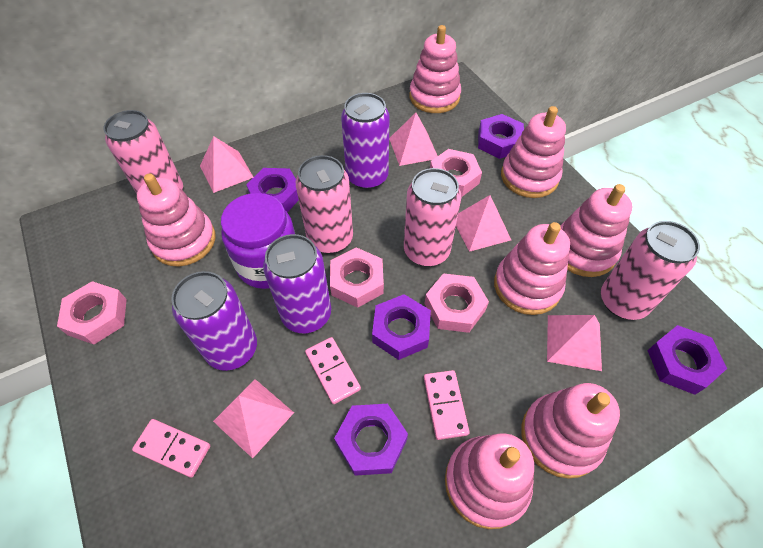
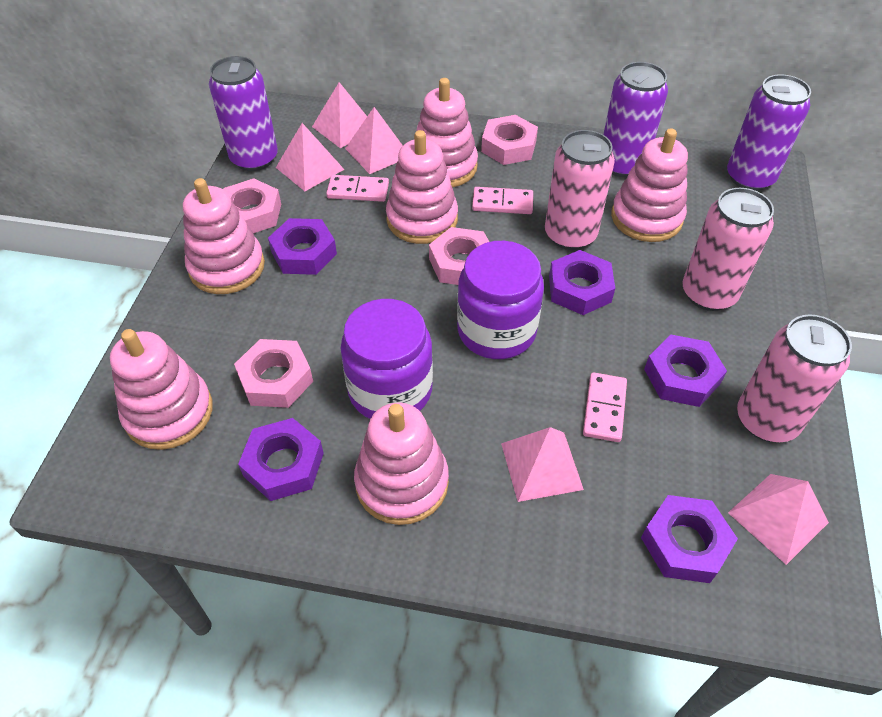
pink can: [103,110,183,194] [296,155,353,254] [404,168,461,267] [601,221,700,320] = 4 -> [545,130,615,250] [682,188,774,311] [737,315,852,442] = 3
pink stacking toy: [137,173,215,266] [409,25,461,113] [445,433,534,529] [494,222,570,315] [501,106,566,198] [521,383,620,479] [560,184,632,277] = 7 -> [110,329,213,450] [183,178,265,294] [354,403,449,525] [386,130,458,244] [416,78,478,188] [611,128,688,242] = 6
purple jar: [221,193,295,289] = 1 -> [341,299,433,419] [457,241,544,359] = 2

